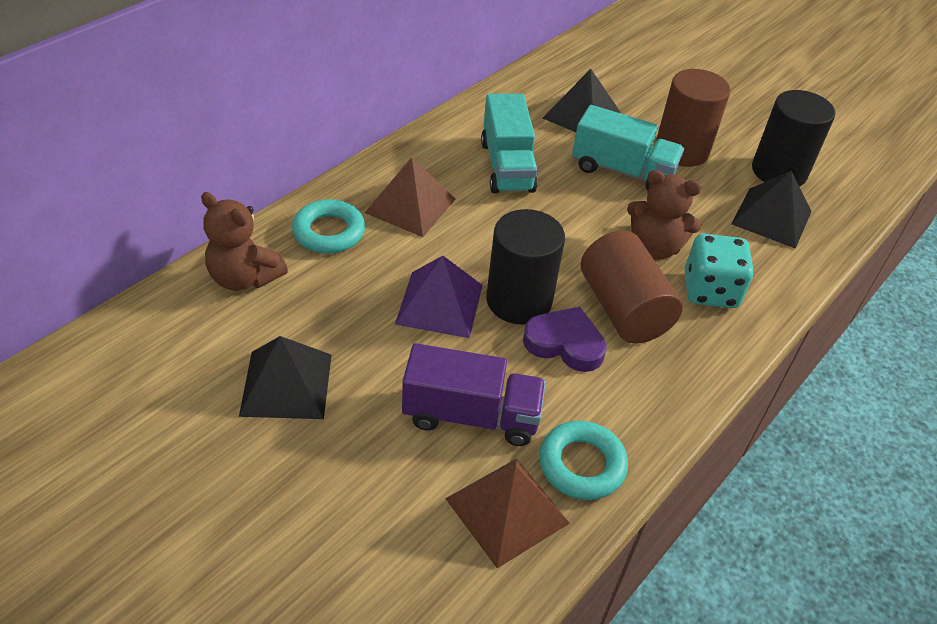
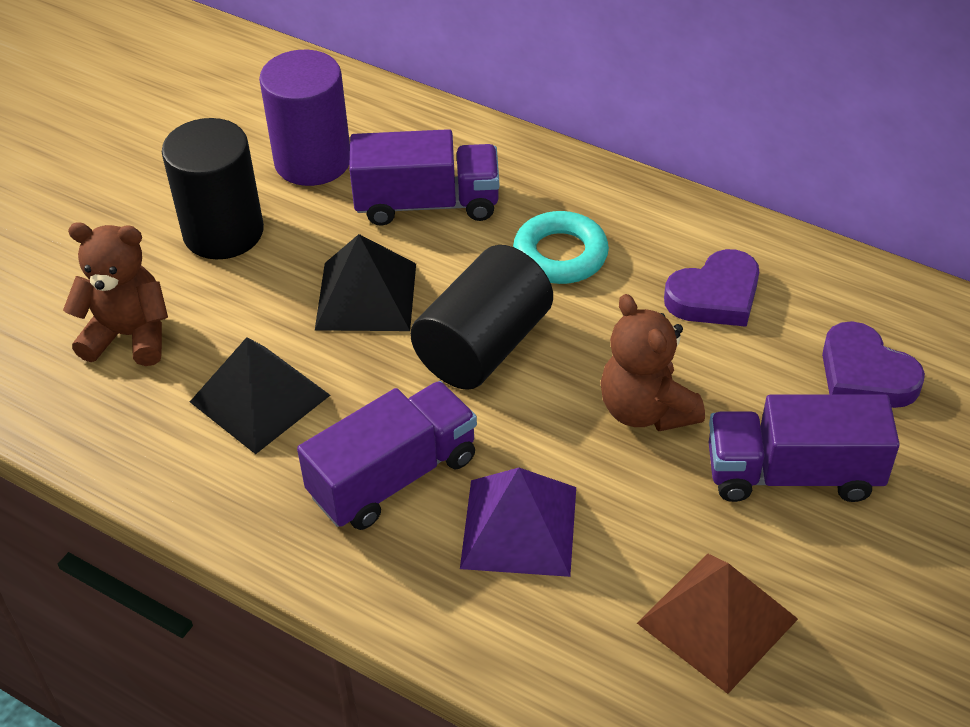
black pyramid: [239,336,331,419] [543,69,621,132] [731,171,812,249] = 3 -> [190,337,330,454] [315,234,416,331] = 2
brown cylinder: [581,231,683,344] [656,69,730,167] = 2 -> none = 0
brown pyramid: [365,157,456,237] [445,459,570,568] = 2 -> [637,554,798,694] = 1
purple cylinder: none = 0 -> [259,50,350,186] = 1
purple heart: [523,307,607,372] = 1 -> [664,249,759,327] [822,321,925,408] = 2
purple truck: [402,343,546,446] = 1 -> [297,381,477,530] [349,129,499,226] [709,395,900,502] = 3
turquoise dice: [685,234,754,308] = 1 -> none = 0
turquoise ring: [292,199,365,254] [539,421,628,500] = 2 -> [513,211,609,284] = 1
turquoise truck: [481,93,538,194] [572,105,684,190] = 2 -> none = 0

